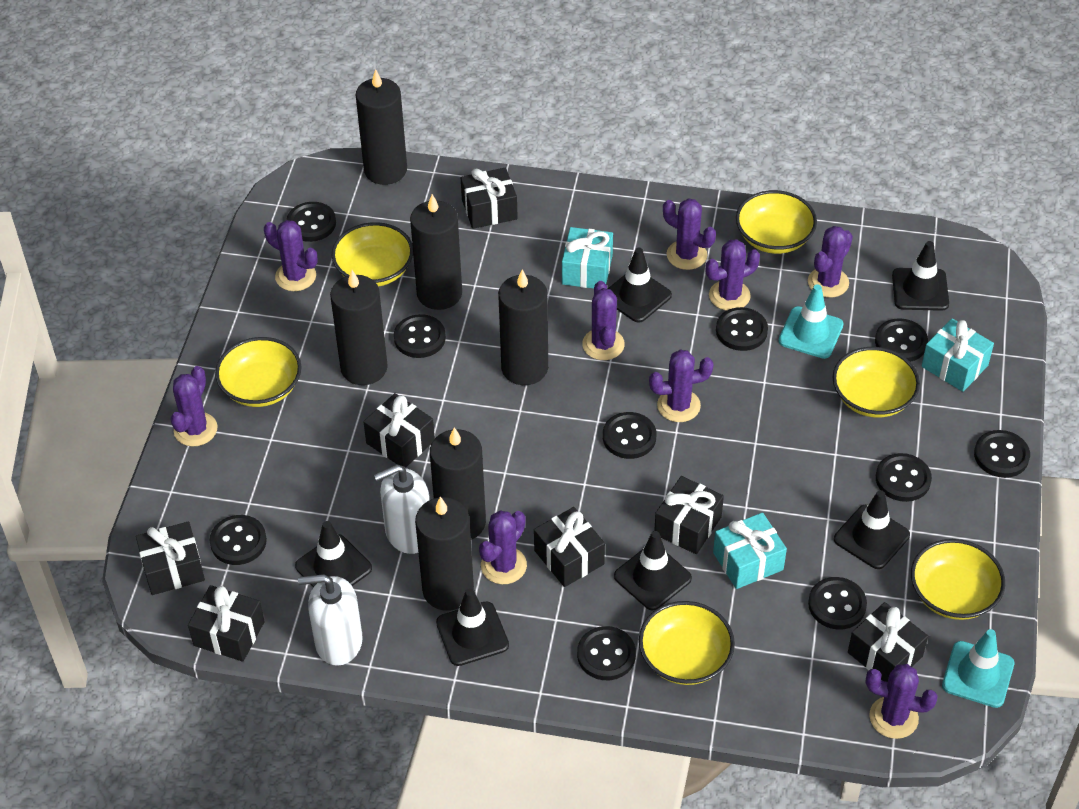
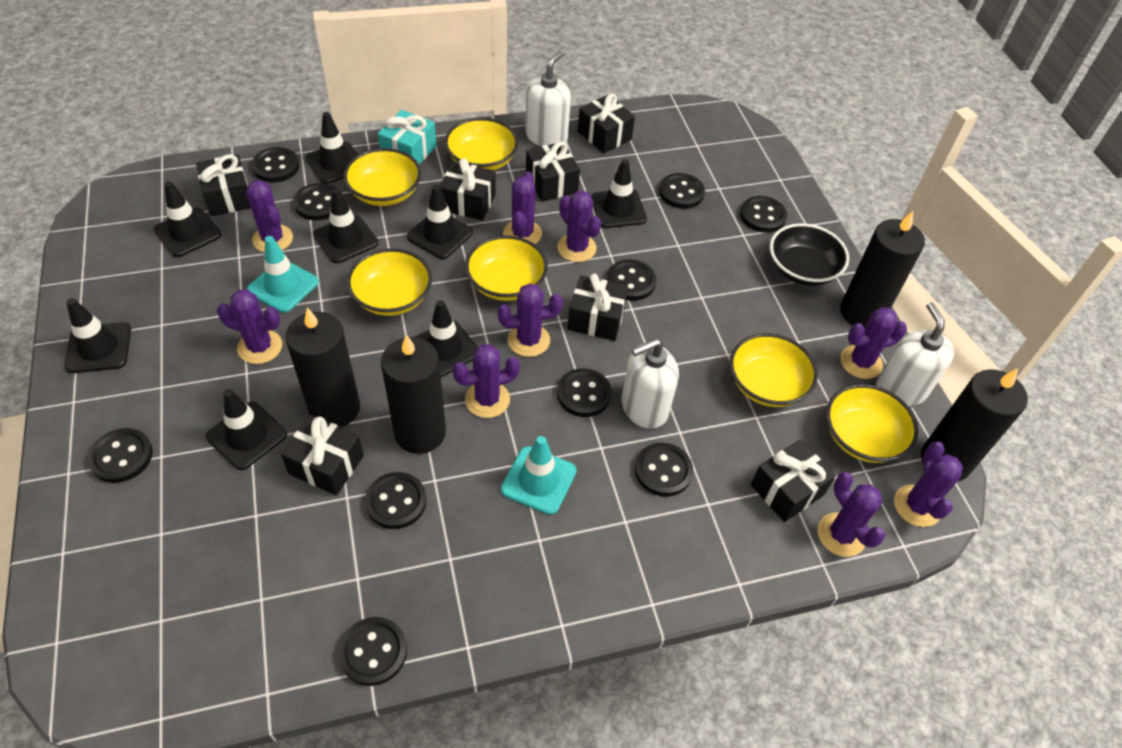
black bowl: none = 0 -> [770,223,849,286] = 1
black candle: [330,270,388,385] [356,69,407,185] [410,194,462,310] [415,497,474,611] [430,427,486,540] [498,270,548,385] = 6 -> [285,308,360,427] [381,335,446,454] [840,211,925,328] [921,368,1028,481] = 4
black traffic cone: [295,521,372,588] [436,588,509,666] [608,247,672,323] [614,531,692,611] [834,490,910,569] [892,241,949,311] = 6 -> [64,298,131,373] [154,181,221,257] [206,389,287,470] [306,112,358,184] [313,188,379,263] [407,185,473,259] [415,300,478,377] [591,159,647,228] = 8
turquoise gift: [562,227,613,289] [713,512,787,589] [921,318,994,392] = 3 -> [378,110,436,164] = 1
white soap dispenser: [298,574,363,666] [374,465,429,554] = 2 -> [525,51,571,147] [622,338,679,429] [876,302,954,407] = 3

